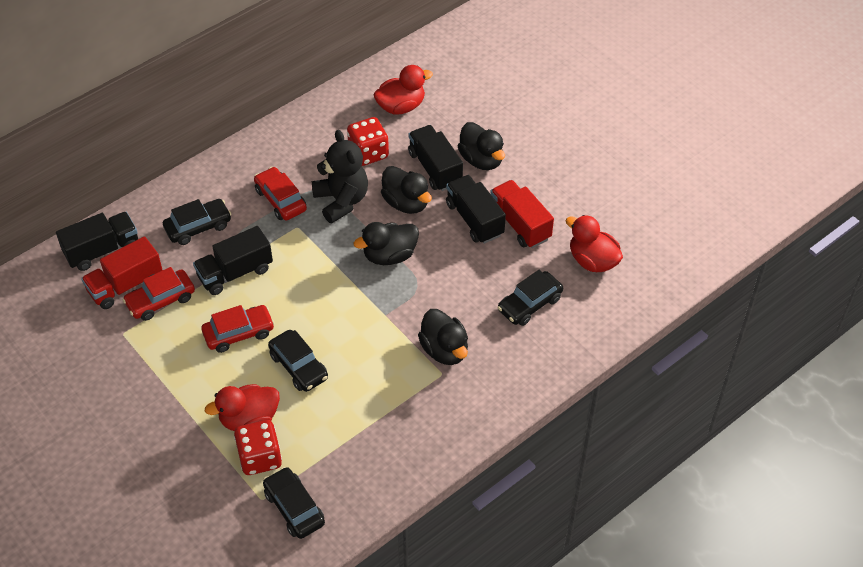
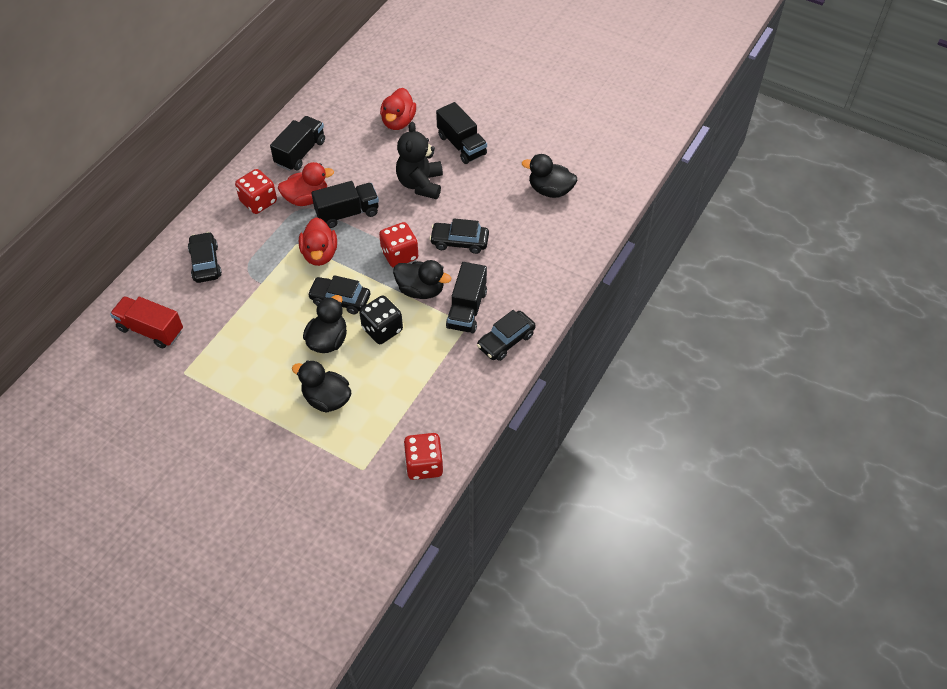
black dice: none = 0 -> [359,295,403,344] = 1
red car: [123,267,195,321] [201,305,275,353] [254,167,307,220] = 3 -> none = 0
red dice: [234,420,282,475] [347,117,389,166] = 2 -> [235,169,277,214] [379,222,418,268] [404,433,443,480] = 3
red truck: [81,236,163,309] [490,180,554,248] = 2 -> [110,296,183,348] = 1

